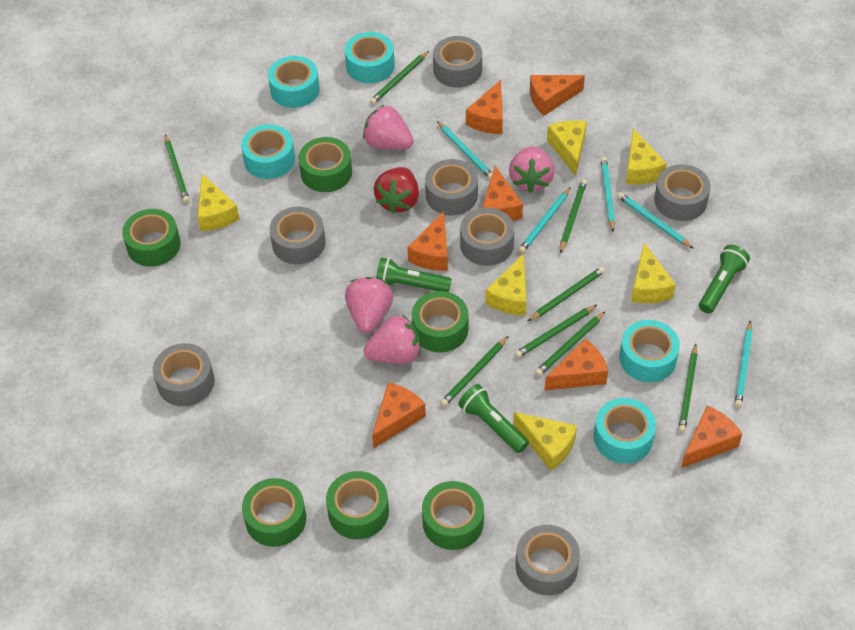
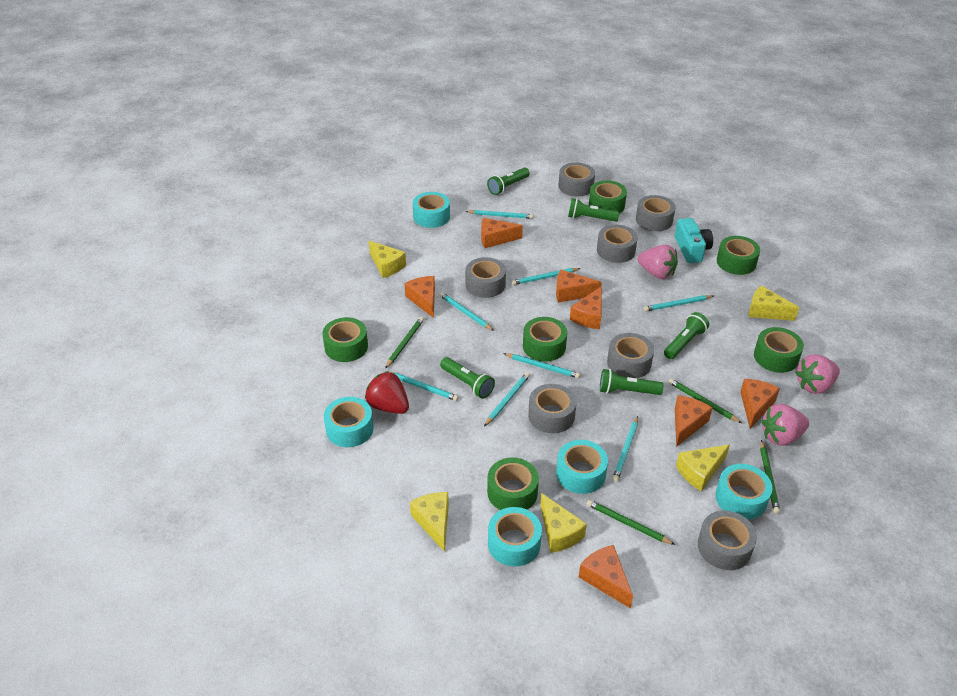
green flashlight: [376,257,451,292] [458,384,529,453] [699,245,750,313] = 3 -> [440,357,495,399] [487,167,530,195] [568,198,620,222] [600,369,663,395] [664,312,709,359] = 5
green pencil: [165,135,190,203] [370,51,429,104] [440,336,509,407] [515,305,597,358] [527,267,605,322] [535,311,606,376] [560,179,587,253] [678,344,698,433] = 8 -> [385,317,424,369] [587,500,675,545] [669,379,742,423] [760,440,780,514] = 4
pink strawberry: [345,277,393,333] [363,105,414,150] [364,315,421,364] [509,146,555,193] = 4 -> [638,244,678,279] [761,404,809,446] [795,354,840,394] = 3
turquoise camera: none = 0 -> [675,218,713,263] = 1
turquoise pencil: [437,121,493,180] [518,187,571,253] [601,157,615,232] [617,192,694,249] [735,320,752,407] = 5 -> [385,371,459,401] [440,292,494,331] [466,210,533,219] [484,372,530,426] [503,353,580,378] [511,268,581,285] [612,416,638,482] [644,295,713,312] = 8
yellow cheese: [198,174,239,231] [485,254,527,315] [513,412,577,471] [547,120,587,176] [626,128,667,185] [631,243,676,303] = 6 -> [369,241,406,278] [410,492,449,552] [540,493,587,553] [676,445,730,491] [749,286,799,321] = 5

